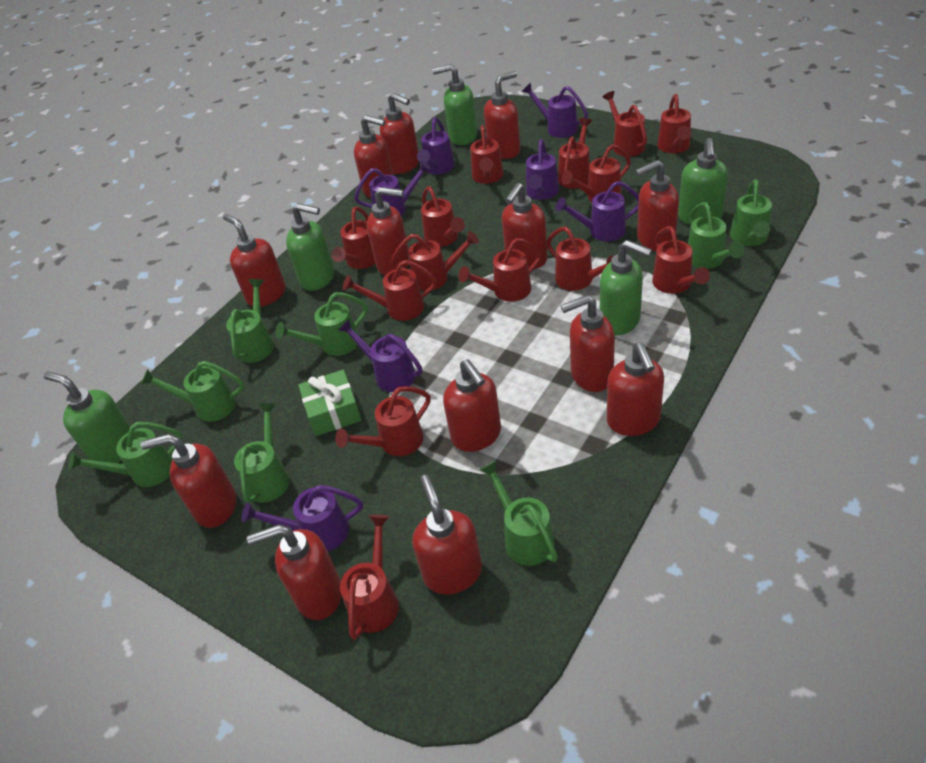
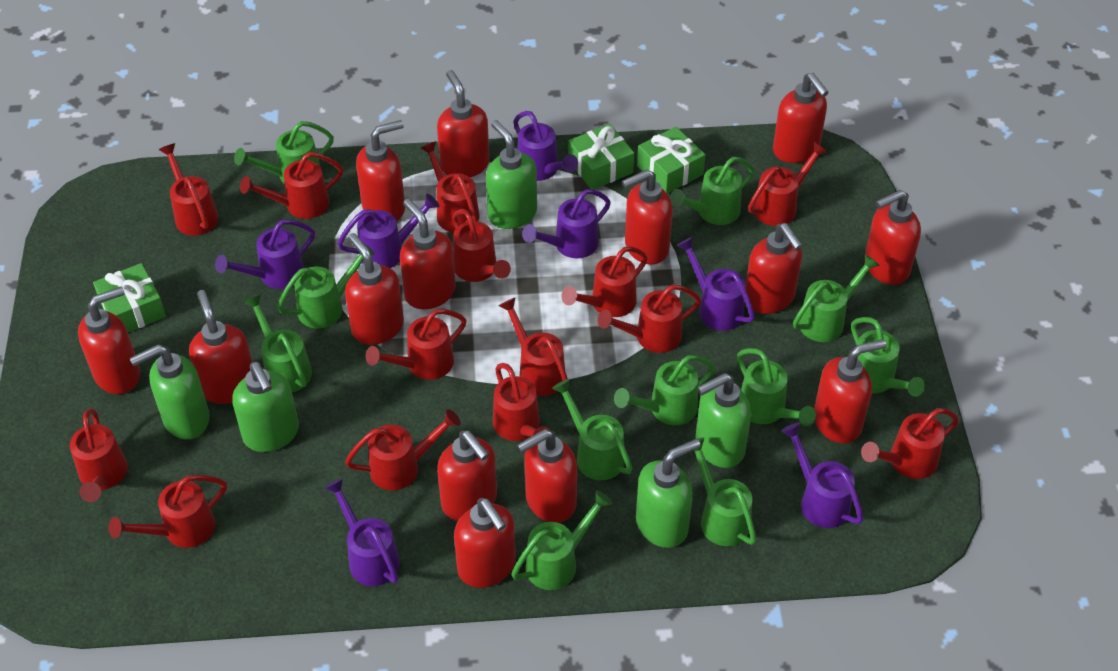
green gift: [298,369,361,436] = 1 -> [93,263,166,332] [568,124,634,189] [637,127,705,194] = 3
green watering can: [68,422,183,487] [141,361,244,422] [226,279,274,363] [234,403,290,503] [276,292,368,356] [479,460,558,566] [688,202,744,269] [730,179,772,246] = 8 -> [234,121,334,183] [244,294,312,392] [277,245,375,328] [511,490,613,590] [552,379,633,480] [614,355,715,425] [670,157,754,225] [694,438,757,546] [737,348,816,426] [793,254,880,342] [851,317,925,397] = 11
red soap dispenser: [140,434,236,528] [223,214,285,307] [247,524,341,620] [354,115,393,198] [367,187,409,275] [380,93,419,174] [412,475,482,594] [443,359,501,452] [484,71,520,159] [502,183,548,269] [561,295,615,392] [607,343,664,436] [635,160,679,251] = 13 -> [78,287,140,394] [189,290,252,404] [345,233,404,345] [356,120,405,221] [400,199,456,309] [437,70,490,177] [437,430,497,521] [454,498,516,588] [517,429,577,523] [622,169,673,264] [745,223,803,314] [773,73,829,163] [814,339,886,443] [864,190,921,285] = 14

